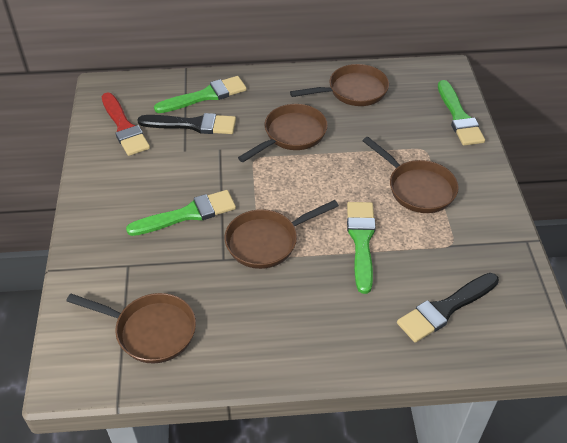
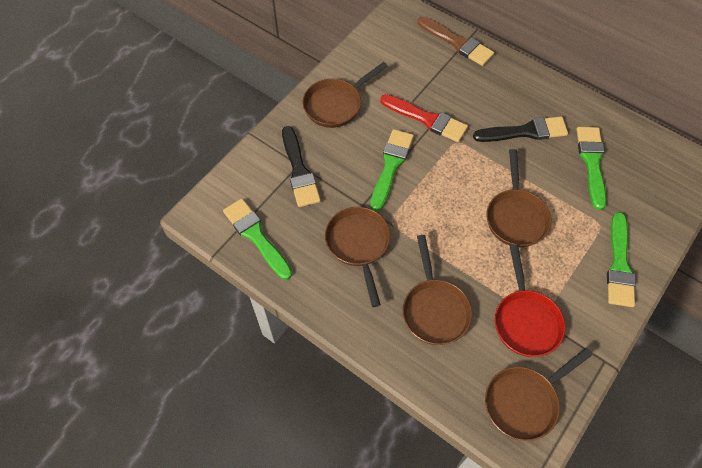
brown brush: none = 0 -> [417,16,494,66] = 1
red pan: none = 0 -> [495,244,565,357] = 1

